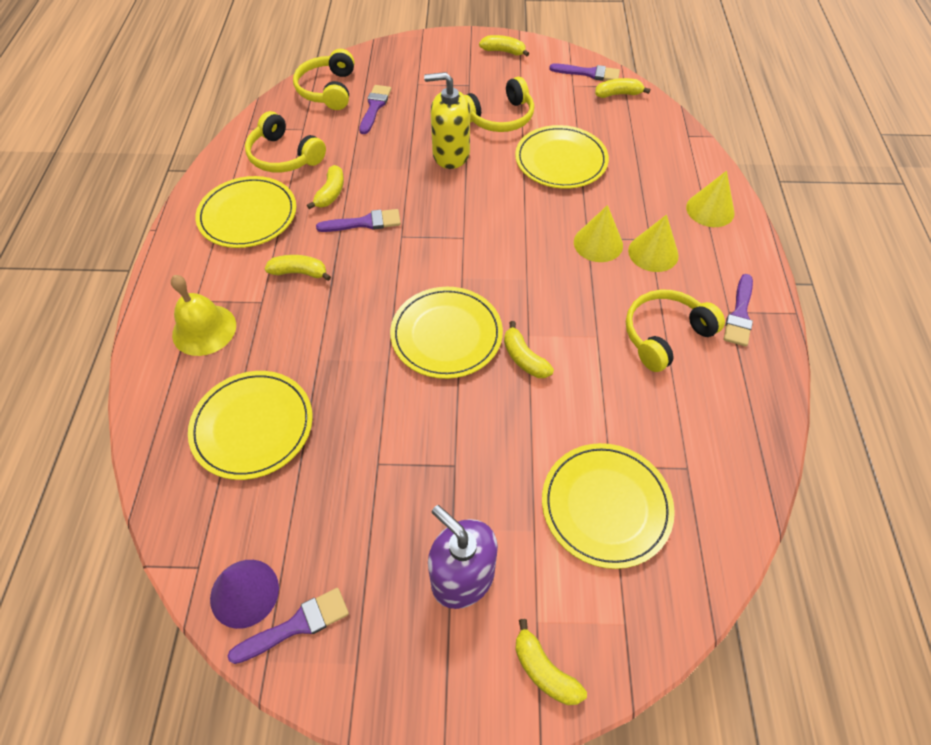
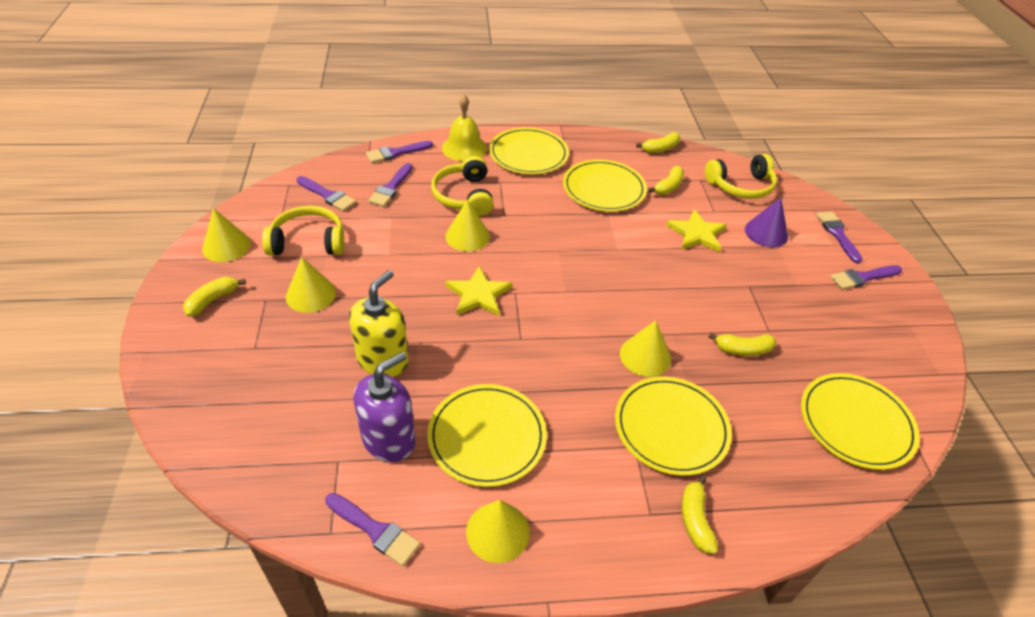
purple brush: [228,588,349,664] [316,209,401,232] [359,85,391,134] [549,63,620,81] [724,274,753,346] = 5 -> [297,176,356,212] [325,493,420,566] [366,141,433,163] [368,163,413,207] [816,212,863,264] [830,265,902,290] = 6
yellow banana: [264,255,331,281] [307,165,344,209] [479,35,529,57] [504,321,554,378] [515,619,587,705] [595,78,650,98] = 6 -> [183,276,246,317] [636,132,680,153] [648,166,684,195] [681,475,718,554] [709,333,776,356] = 5
yellow cone: [574,205,623,262] [628,215,679,272] [686,171,735,227] = 3 -> [202,208,251,262] [286,257,336,313] [446,199,490,251] [466,500,530,563] [620,320,671,377] = 5
yellow headphones: [245,111,326,173] [293,49,354,110] [465,77,534,132] [626,290,725,372] = 4 -> [262,206,344,255] [431,156,494,216] [705,154,777,199] = 3
yellow star: none = 0 -> [445,266,512,316] [666,209,727,252] = 2

